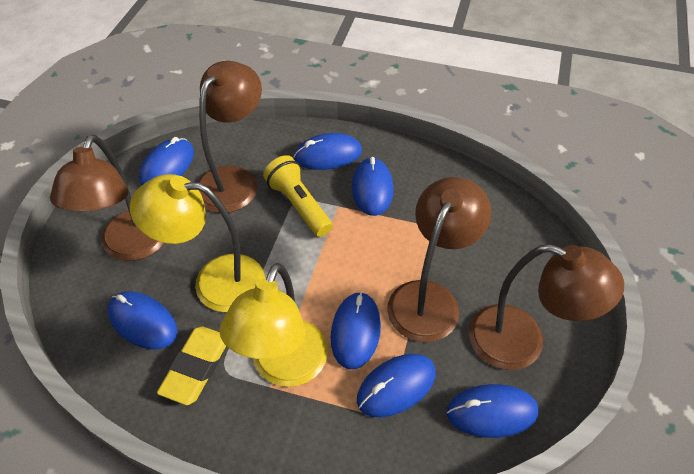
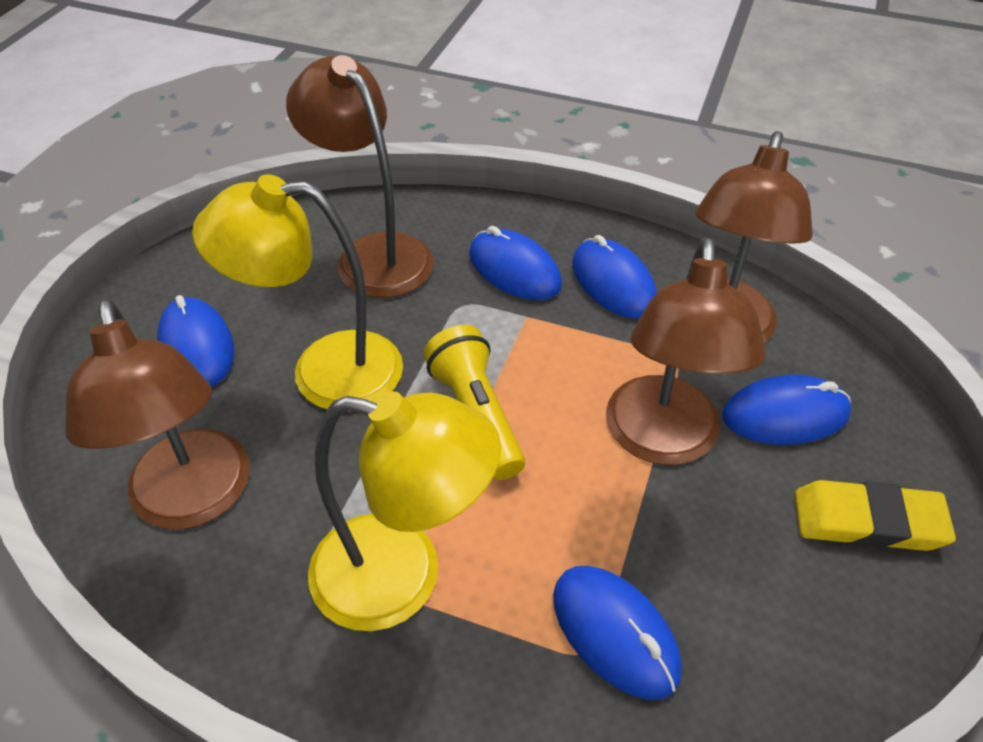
blue mouse: [107,291,177,349] [139,137,194,186] [294,133,362,170] [331,292,381,370] [352,157,393,216] [357,354,436,417] [447,384,538,438] = 7 -> [157,295,234,387] [469,226,562,300] [553,566,682,700] [572,235,657,318] [722,375,851,445] = 5

